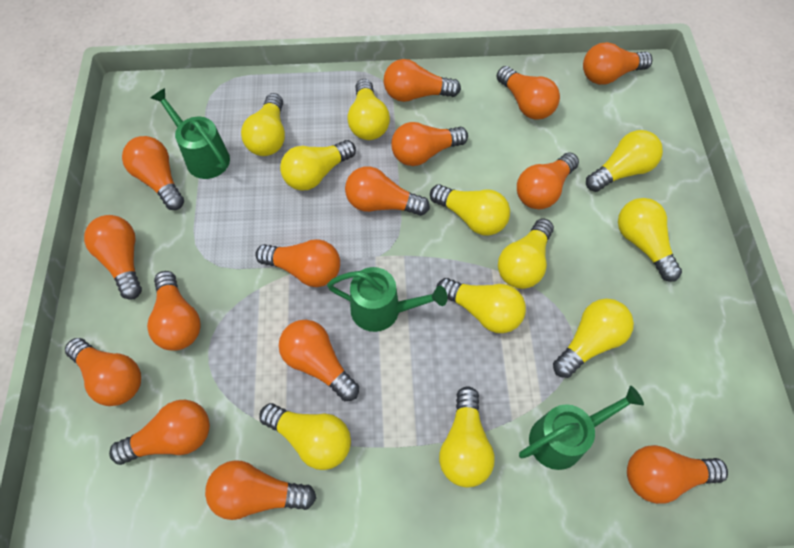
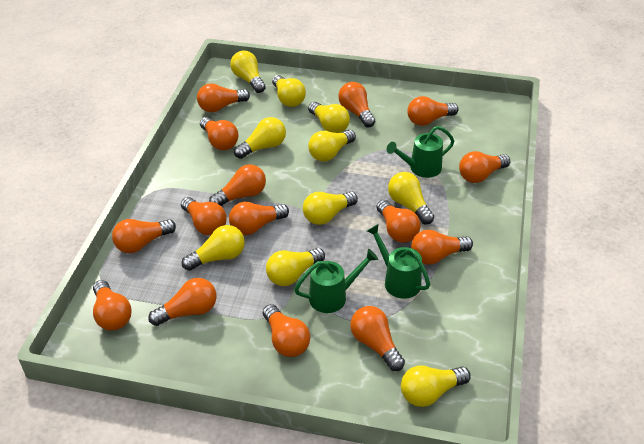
yellow light bulb: [241,93,285,156] [260,403,351,470] [280,140,356,190] [347,79,390,140] [430,184,510,236] [436,278,526,333] [439,386,495,488] [498,219,554,289] [553,299,634,378] [586,130,663,192] [618,198,682,282] = 11 -> [182,225,245,271] [230,50,266,93] [234,117,286,159] [266,248,325,286] [272,75,306,107] [303,191,358,225] [308,102,350,133] [308,130,356,161] [388,172,434,224] [401,365,471,407] = 10

